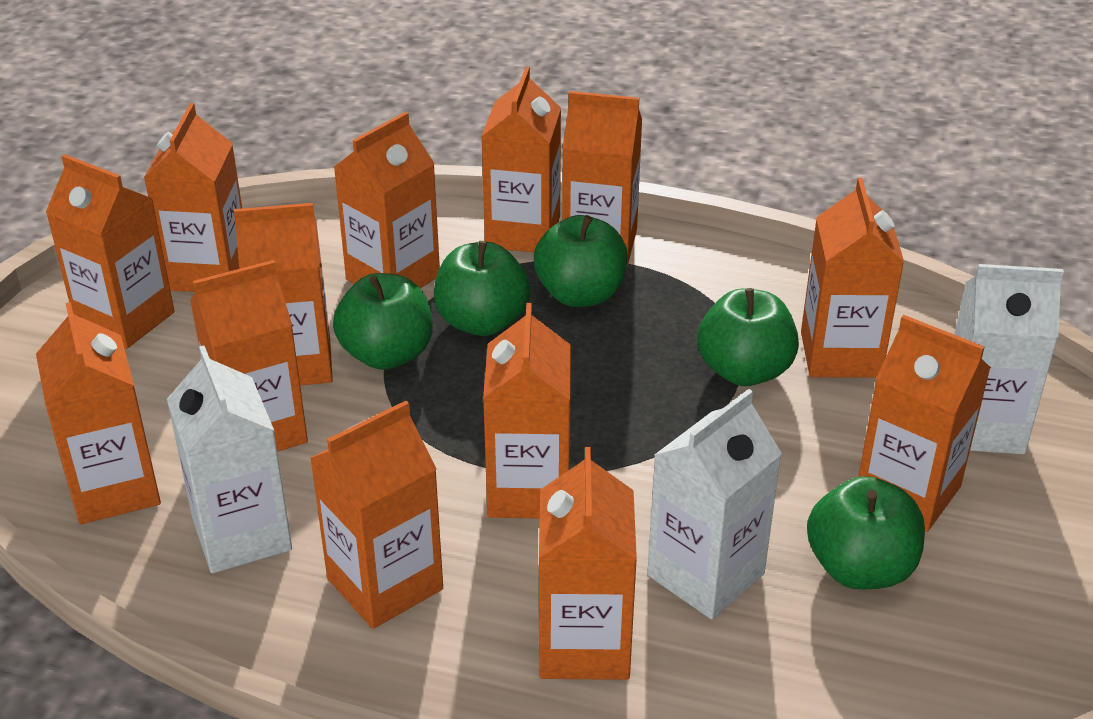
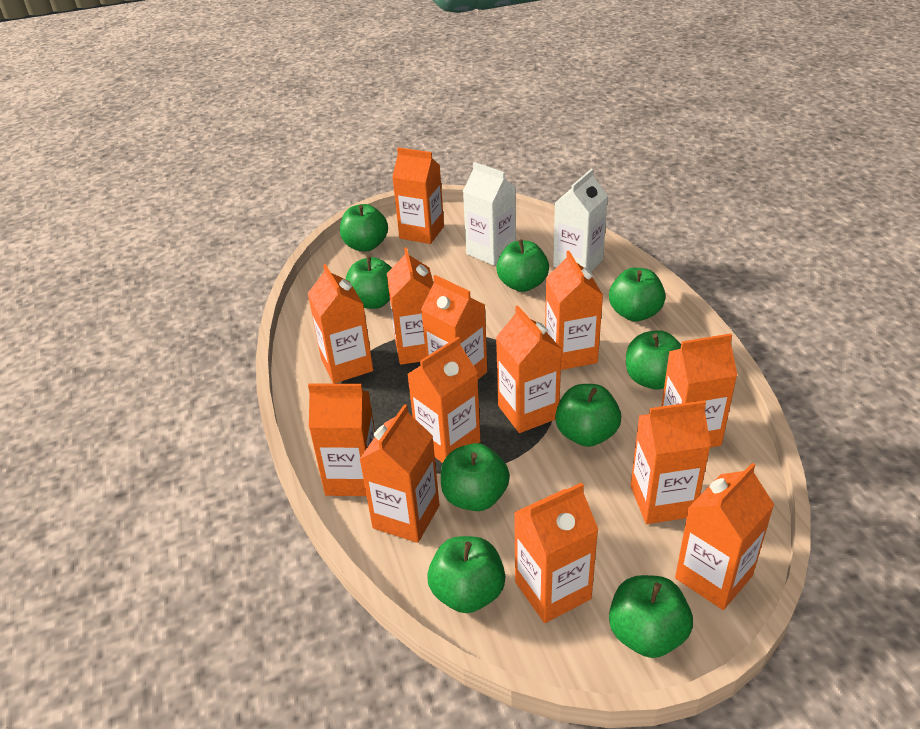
green apple: [333,273,433,370] [434,241,531,336] [534,215,628,307] [697,288,799,386] [807,476,925,589] = 5 -> [340,204,388,251] [346,256,392,309] [427,536,505,613] [441,443,510,511] [496,239,549,292] [555,384,621,447] [609,268,666,322] [609,575,693,658] [626,330,681,389] = 9
white carton: [167,346,292,573] [647,389,782,619] [954,264,1064,454] = 3 -> [463,162,516,266] [553,169,608,272] = 2

